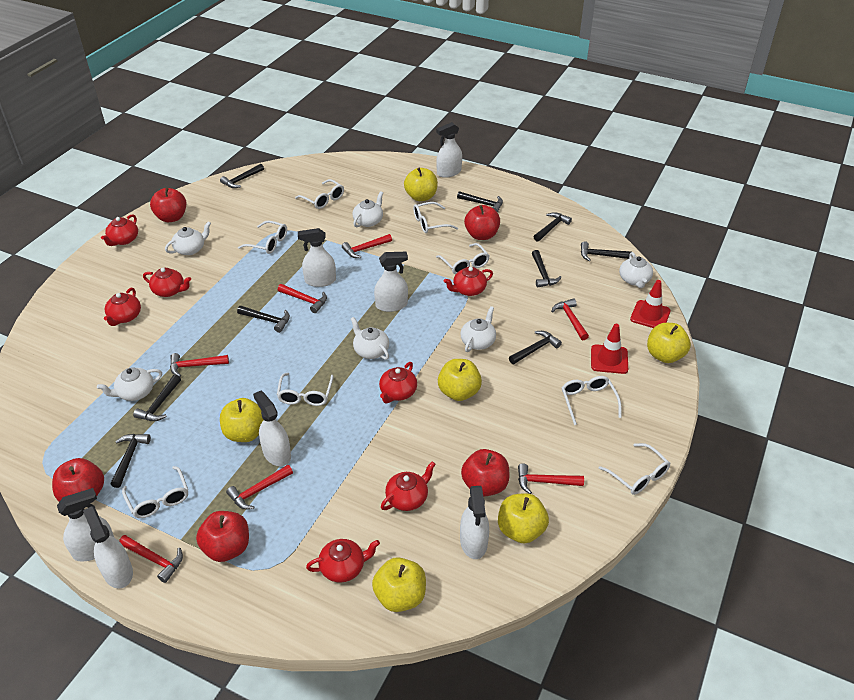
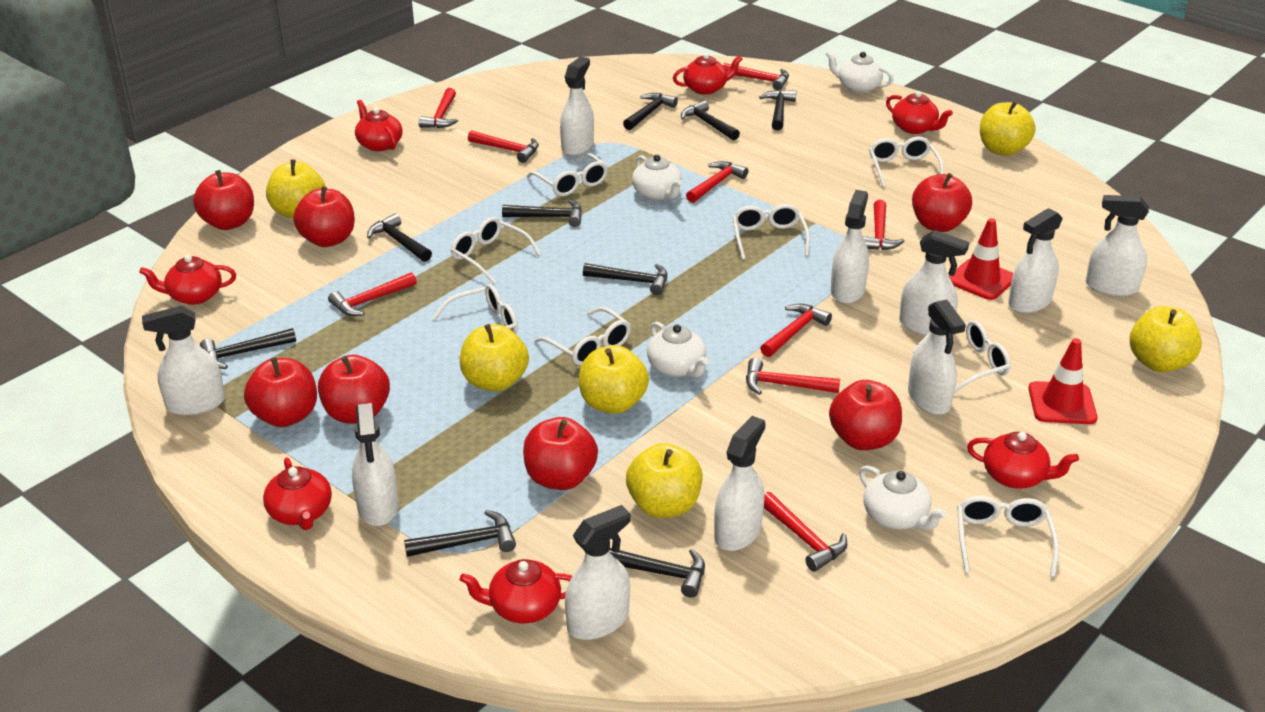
red apple: [52,458,104,502] [150,187,186,222] [196,511,249,562] [461,449,509,497] [464,205,500,240] = 5 -> [193,170,254,230] [244,357,317,427] [293,186,355,247] [318,355,390,424] [523,417,598,490] [829,380,902,450] [912,173,972,232] = 7
red hammer: [119,535,183,583] [170,353,229,377] [226,465,293,510] [278,284,327,313] [342,234,392,258] [518,463,584,494] [551,298,589,340] = 7 -> [328,272,417,317] [419,88,458,128] [468,130,539,163] [686,161,748,203] [723,63,789,90] [746,358,840,395] [760,304,832,357] [764,492,847,572] [863,200,905,250] = 9
white spray bottle: [57,488,114,562] [83,506,133,589] [253,391,291,466] [298,228,336,287] [374,252,408,312] [436,122,462,178] [460,486,489,559] = 7 -> [142,306,225,415] [352,403,399,526] [560,57,594,156] [565,505,630,640] [714,416,765,551] [831,190,869,304] [899,230,969,336] [908,300,966,415] [1008,208,1063,313] [1086,195,1149,296] = 10
white teapot: [97,368,162,401] [165,221,211,255] [351,317,389,360] [352,191,383,227] [460,306,496,352] [619,252,653,288] = 6 -> [632,155,682,200] [647,322,709,378] [826,51,894,93] [859,466,947,530] = 4

